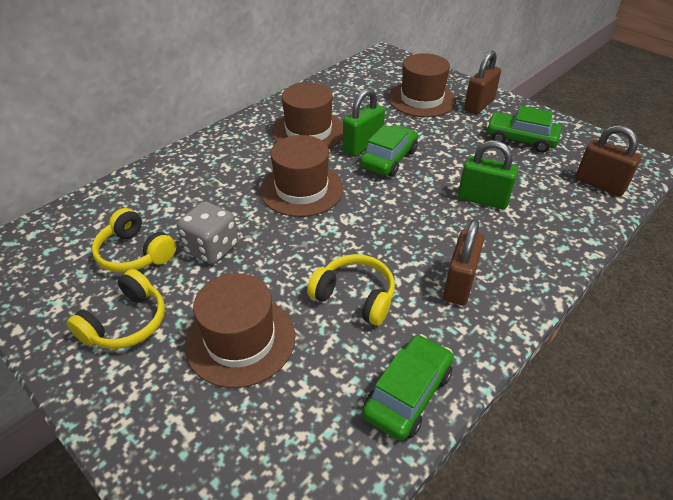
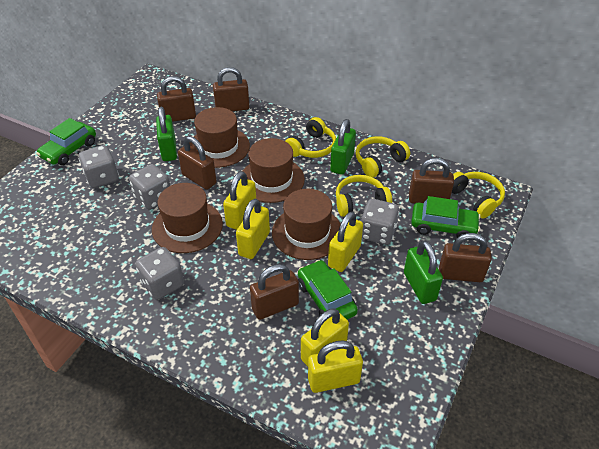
brown padlock: [443,219,484,305] [464,51,501,114] [575,125,642,196] = 3 -> [157,76,196,122] [178,136,217,190] [213,67,250,111] [250,264,299,320] [409,158,454,204] [439,233,492,282] = 6
green padlock: [343,88,385,156] [458,140,518,209] = 2 -> [156,107,177,161] [330,119,356,175] [404,241,443,304] = 3
grey dice: [177,201,238,264] = 1 -> [79,145,119,188] [129,164,170,210] [135,247,184,300] [361,199,399,245] = 4
yellow headphones: [66,269,165,349] [92,208,176,273] [307,254,395,326] = 3 -> [285,117,336,158] [336,175,392,217] [356,136,410,178] [452,172,505,218] = 4
yellow padlock: none = 0 -> [223,171,256,230] [236,199,270,259] [301,308,349,366] [308,340,363,393] [328,212,363,272] = 5

